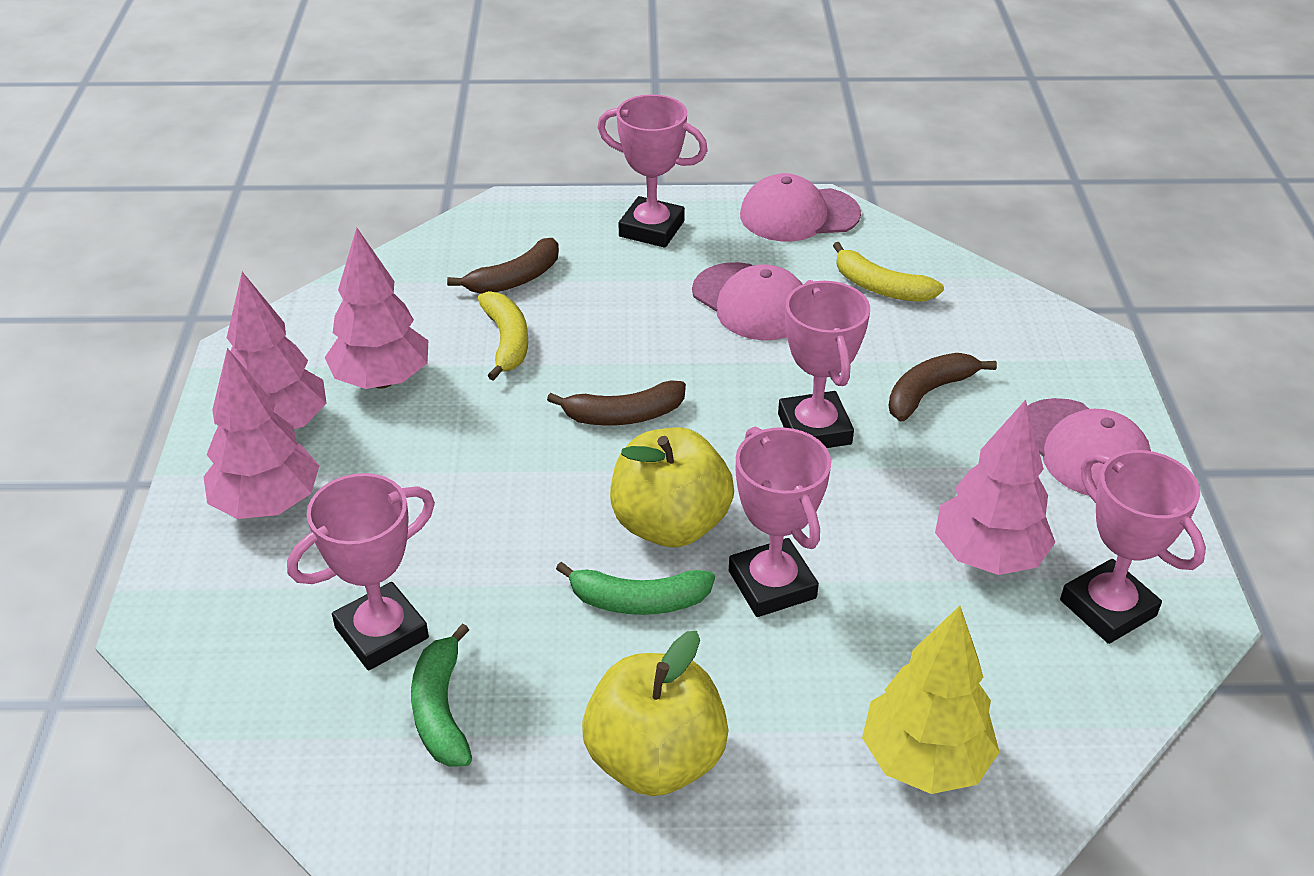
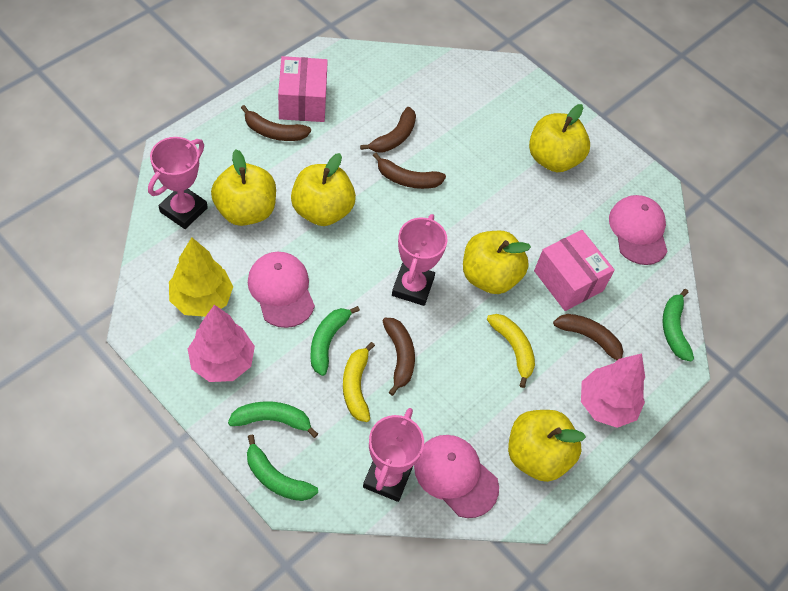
brown banana: [447,238,559,294] [547,380,686,426] [888,353,997,421] = 3 -> [241,105,311,141] [360,107,416,153] [373,153,446,189] [383,318,415,396] [553,314,623,360] = 5
green banana: [411,624,472,767] [556,562,715,615] = 2 -> [228,401,318,438] [247,435,318,501] [310,306,360,376] [662,289,694,361] = 4
pink box: none = 0 -> [278,56,328,122] [534,230,615,311] = 2
pink tree: [204,348,319,519] [227,272,327,429] [325,228,428,389] [935,400,1055,575] = 4 -> [188,305,255,382] [581,353,645,428] = 2
pink trophy: [287,473,435,670] [597,94,708,248] [729,426,831,617] [778,280,870,448] [1060,450,1206,644] = 5 -> [148,137,208,229] [363,408,424,502] [392,214,448,306] = 3
yellow apple: [582,631,729,796] [610,427,734,547] = 2 -> [211,149,276,226] [291,153,356,226] [463,231,531,294] [508,410,586,482] [529,104,590,172] = 5

